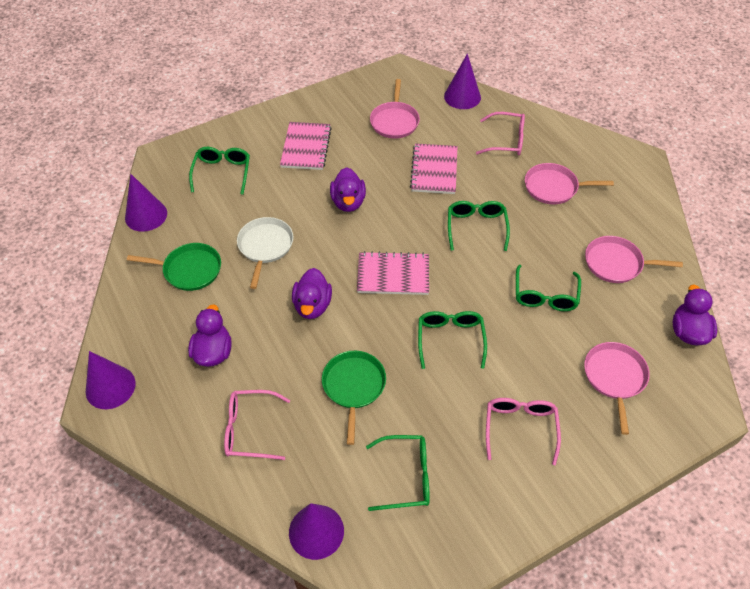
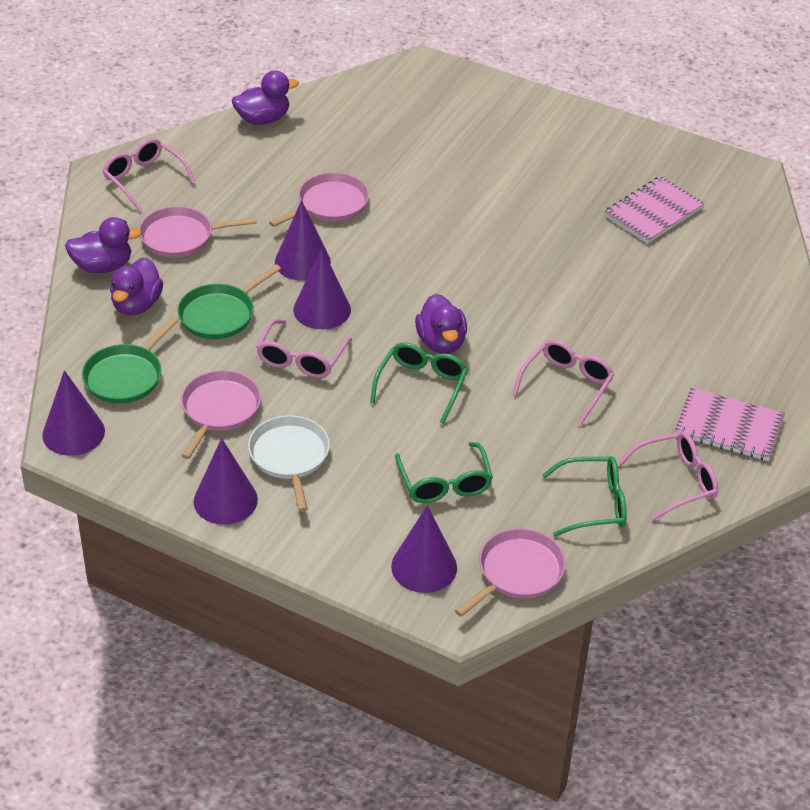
green glasses: [189,147,250,195] [366,435,430,511] [418,311,487,369] [448,201,510,251] [516,265,581,311] = 5 -> [370,342,468,424] [395,442,493,503] [542,456,627,536] = 3
pink glasses: [224,390,290,460] [476,112,525,155] [486,398,561,465] = 3 -> [103,138,195,211] [256,319,352,378] [513,340,614,425] [618,432,718,521] = 4
pink notebook: [280,122,332,170] [357,251,429,295] [410,144,457,194] = 3 -> [604,176,705,244] [675,388,785,461] = 2
purple cone: [86,351,136,409] [125,174,167,232] [289,503,344,560] [444,53,481,109] = 4 -> [42,370,105,456] [194,438,258,525] [275,200,331,281] [293,248,351,329] [391,505,457,593] = 5

